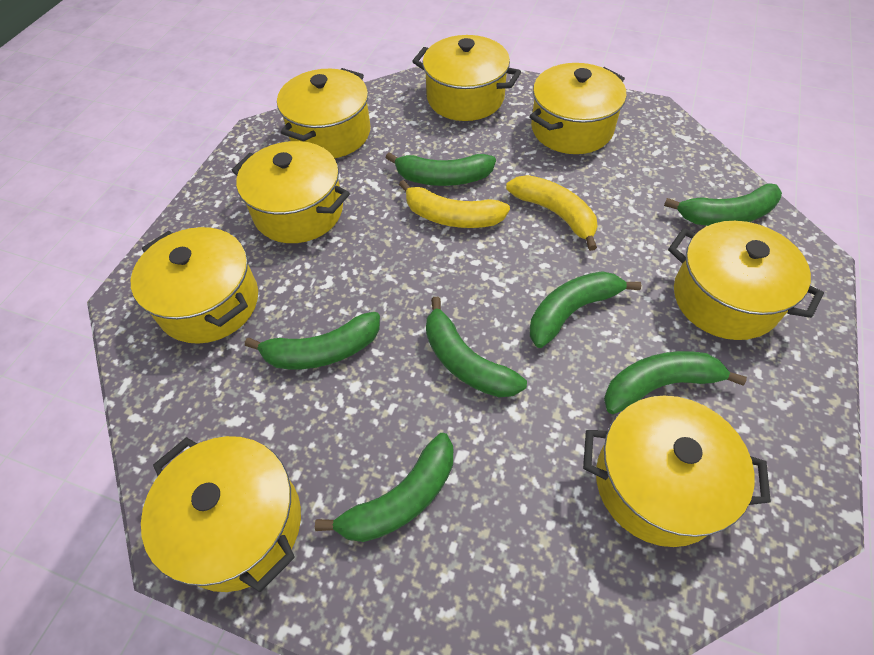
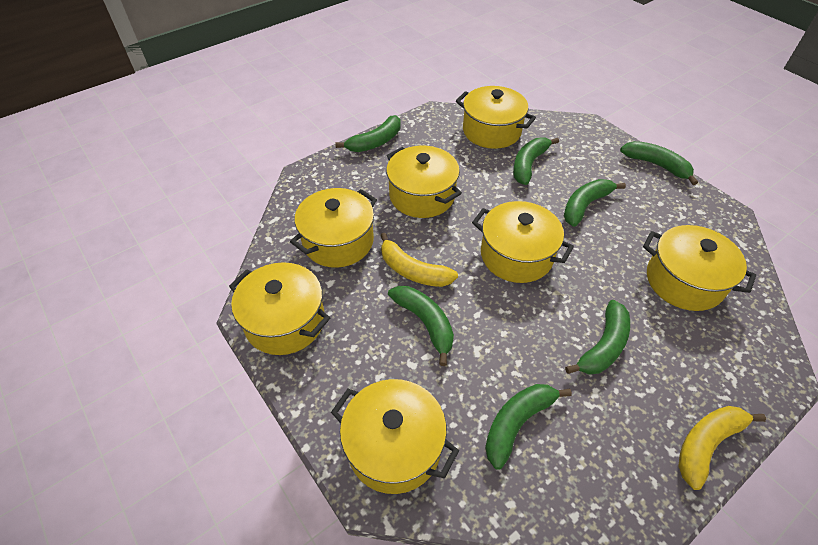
yellow pot: [131,227,258,344] [141,436,301,592] [232,141,350,243] [277,68,371,158] [412,35,521,121] [529,63,626,154] [583,396,771,547] [668,221,824,340] = 8 -> [229,262,330,355] [290,188,377,268] [331,379,459,494] [386,146,462,218] [456,86,536,149] [472,201,574,283] [643,225,756,311] = 7

